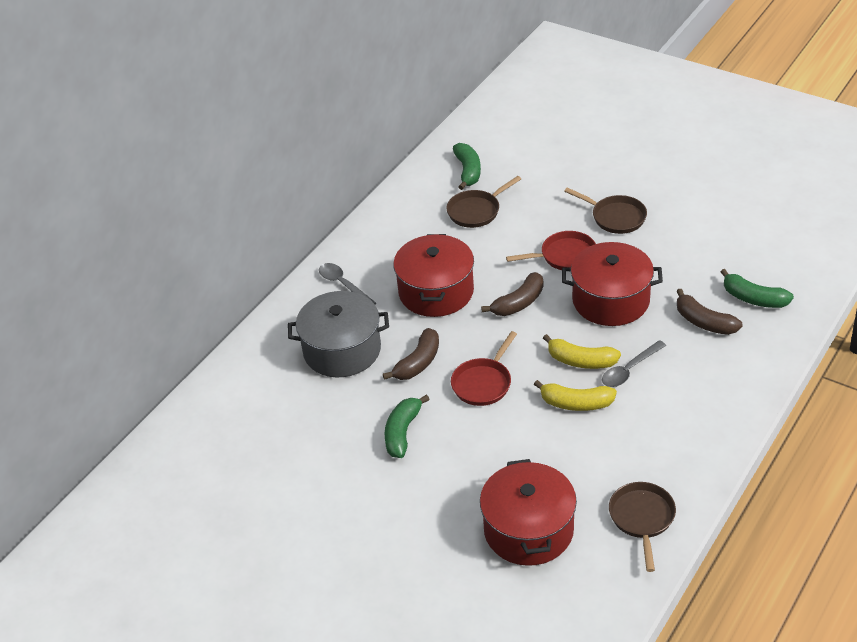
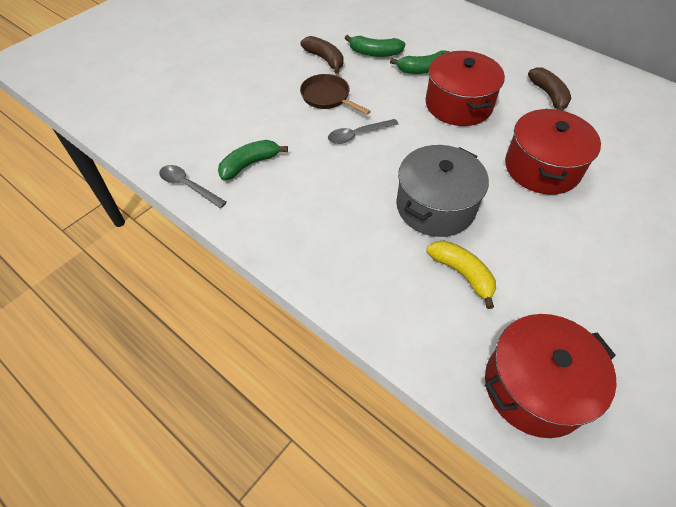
brown banana: [383,328,439,380] [481,272,543,316] [676,289,742,335] = 3 -> [301,36,343,74] [528,67,571,111] = 2
brown pan: [446,176,521,228] [564,187,647,234] [609,482,676,572] = 3 -> [300,74,371,115] = 1
red pan: [451,331,517,406] [506,231,596,270] = 2 -> none = 0
yellow banana: [534,380,617,411] [543,334,621,369] = 2 -> [427,241,496,309] = 1

